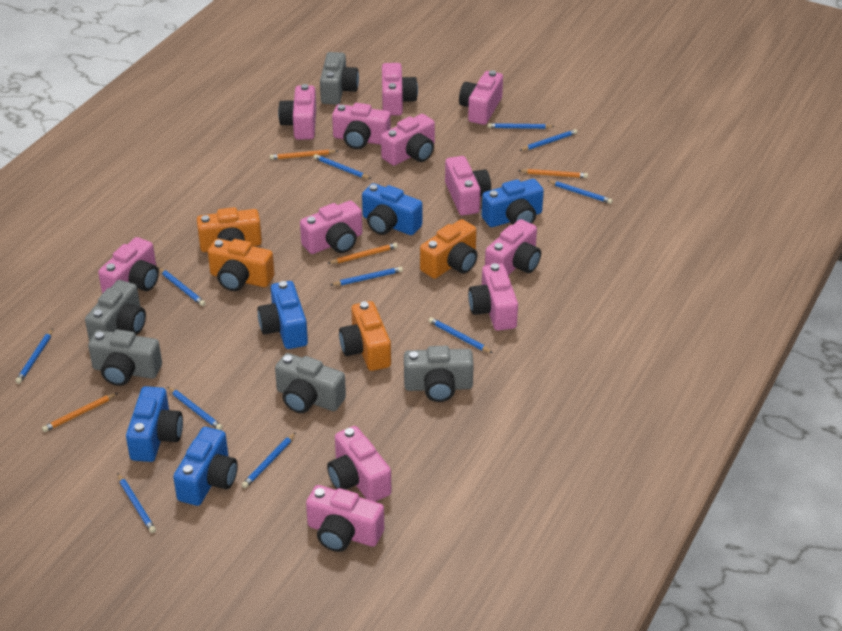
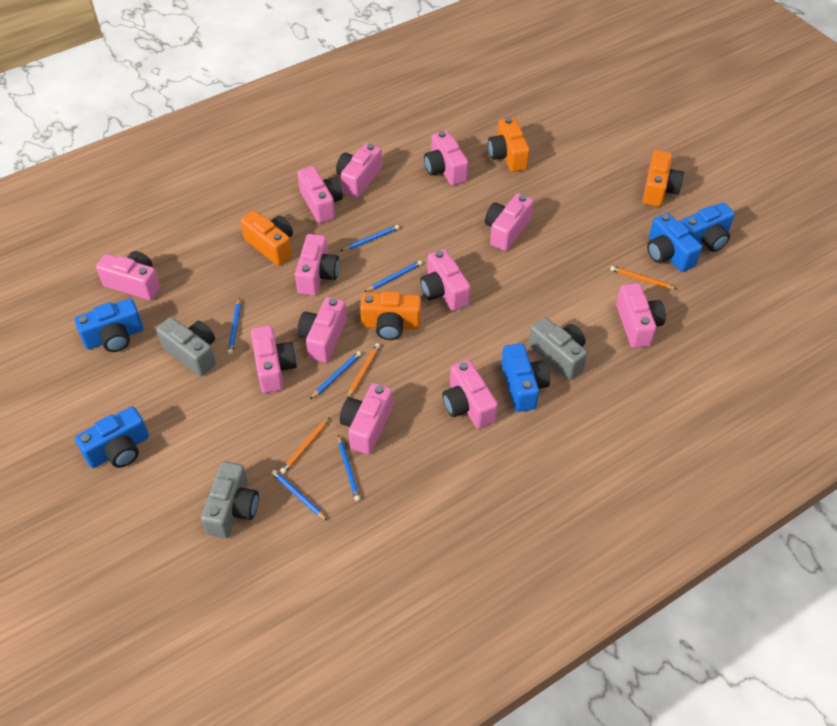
blue pencil: [15,329,53,384] [117,473,156,533] [158,268,206,306] [168,387,223,430] [242,432,296,488] [314,154,371,179] [331,267,403,286] [428,317,492,353] [487,123,555,129] [519,129,577,151] [548,180,612,204] = 11 -> [228,298,241,354] [271,470,327,521] [310,351,361,399] [338,435,360,501] [341,225,399,251] [365,261,422,292] = 6
grey camera: [85,280,146,341] [88,329,162,386] [275,353,346,413] [320,52,359,105] [404,346,474,402] = 5 -> [156,317,216,376] [201,461,259,538] [528,317,587,380] = 3
orange pencil: [42,393,118,432] [270,150,338,160] [327,243,398,264] [518,169,588,178] = 4 -> [280,417,330,474] [347,343,380,398] [610,266,676,289] = 3

